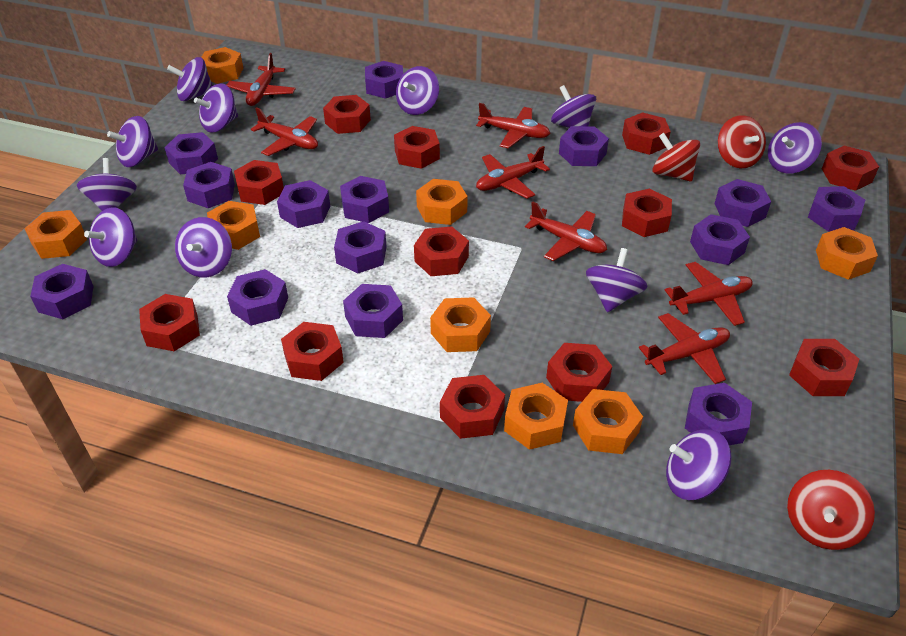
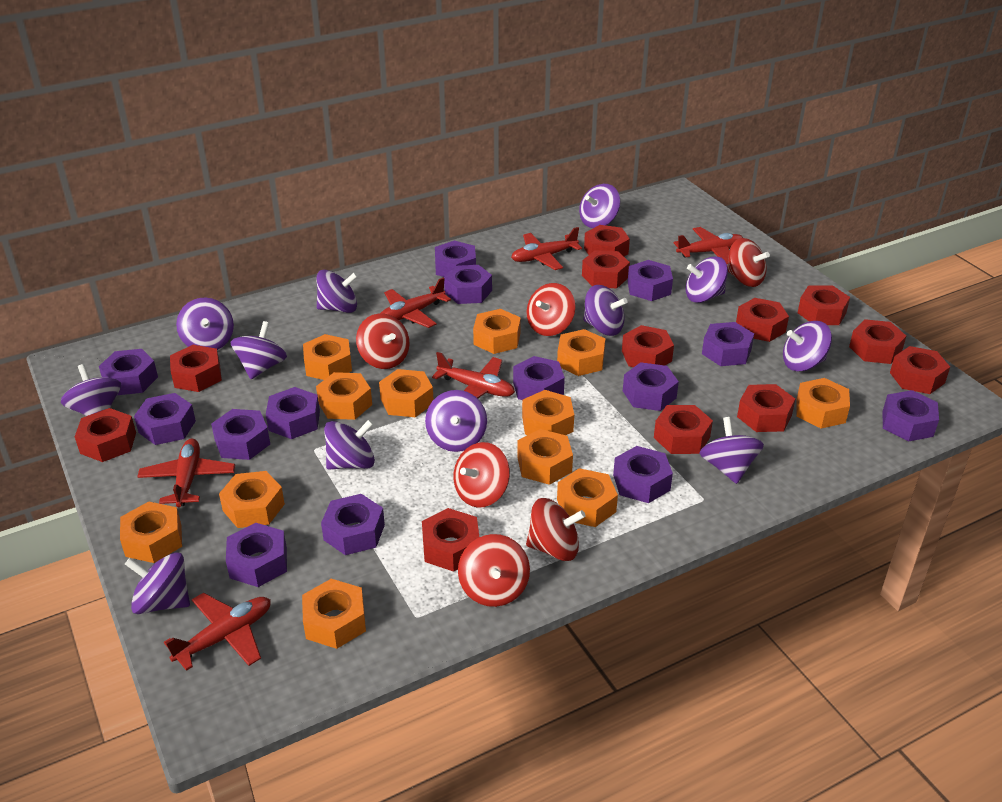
orange nut: [24,210,87,259] [201,47,243,84] [207,201,260,250] [416,179,468,225] [430,297,491,352] [504,383,568,450] [573,389,643,454] [816,227,878,280] = 8 -> [120,501,182,563] [219,471,285,528] [302,579,366,649] [303,334,352,380] [316,372,372,420] [379,369,434,417] [473,309,521,354] [517,429,573,485] [522,390,574,435] [557,329,605,376] [557,468,618,527] [796,378,850,429] = 12
purple spinning top: [77,158,137,211] [84,207,137,267] [107,116,158,167] [167,57,213,101] [175,217,232,278] [194,83,238,133] [396,66,439,115] [551,85,596,128] [586,248,648,313] [666,429,732,500] [768,122,822,173] = 11 -> [60,364,121,416] [125,552,190,614] [176,297,234,350] [231,321,287,379] [317,270,358,313] [324,420,375,470] [425,390,487,452] [579,184,620,228] [583,285,628,336] [685,256,728,303] [700,417,764,484] [783,321,832,372] = 12
red plane: [227,53,296,106] [251,107,318,156] [476,103,551,149] [476,146,550,199] [525,202,607,261] [639,313,730,384] [665,262,753,326] = 7 -> [137,439,235,507] [164,593,271,671] [380,277,451,328] [432,352,515,398] [511,227,582,270] [674,227,743,264] = 6
red spinning top: [652,133,700,181] [718,115,766,168] [787,470,875,550] = 3 -> [356,314,410,369] [453,442,510,508] [458,534,530,607] [526,498,586,561] [527,283,576,336] [728,238,770,287] = 6

